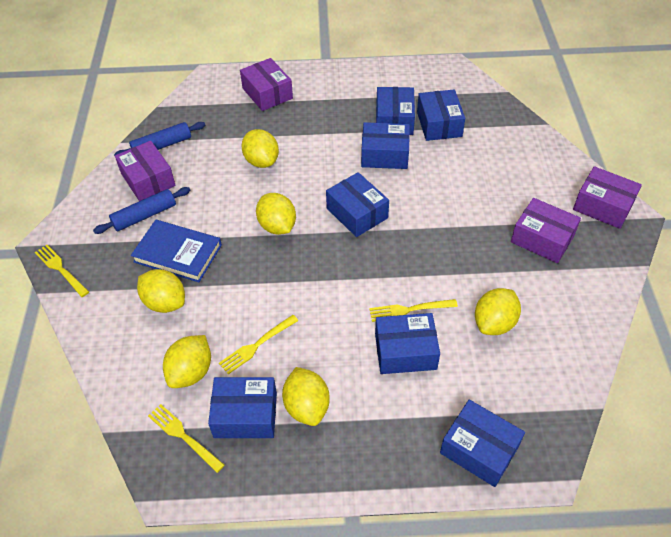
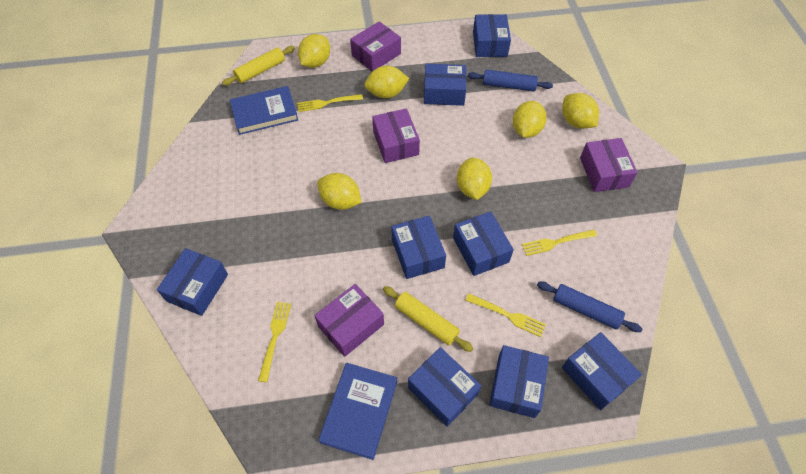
blue book: [131,220,222,282] = 1 -> [230,86,298,135] [319,363,397,460] = 2
blue box: [208,377,277,438] [326,172,389,237] [361,122,410,169] [375,313,440,374] [376,87,415,135] [417,89,465,141] [440,400,525,487] = 7 -> [157,248,228,316] [391,216,446,279] [408,347,481,427] [424,64,467,106] [453,211,514,276] [473,14,511,57] [489,345,549,418] [562,332,642,410] = 8
yellow rolling pin: none = 0 -> [222,46,295,86] [383,286,473,352] = 2

